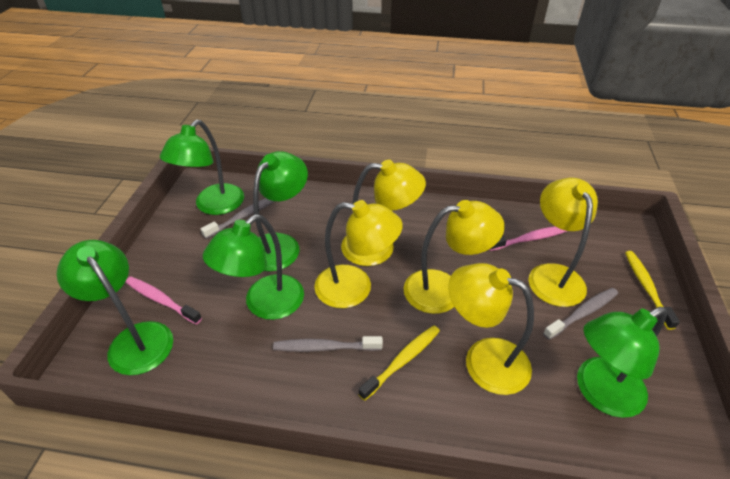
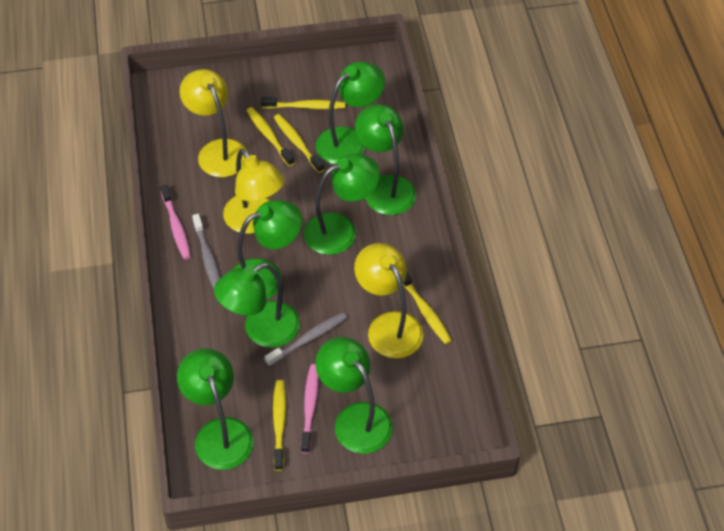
green lamp: [57,240,173,375] [160,120,244,215] [203,215,304,320] [253,151,308,271] [577,307,667,418] = 5 -> [177,348,254,470] [214,263,300,348] [232,200,302,300] [304,154,380,255] [316,62,385,164] [316,337,393,454] [355,104,416,215] = 7
grey toothbrush: [201,198,275,239] [273,336,383,352] [543,288,618,340] = 3 -> [192,214,220,289] [265,312,347,367] = 2
yellow lamp: [314,200,403,308] [341,160,426,266] [404,200,505,314] [448,263,534,395] [528,178,598,307] = 5 -> [180,69,247,177] [223,149,285,234] [354,243,423,358] = 3
yellow toothbrush: [358,326,440,401] [625,251,680,330] = 2 -> [246,107,295,166] [261,97,345,109] [273,380,286,471] [274,114,324,173] [403,273,452,344] = 5

